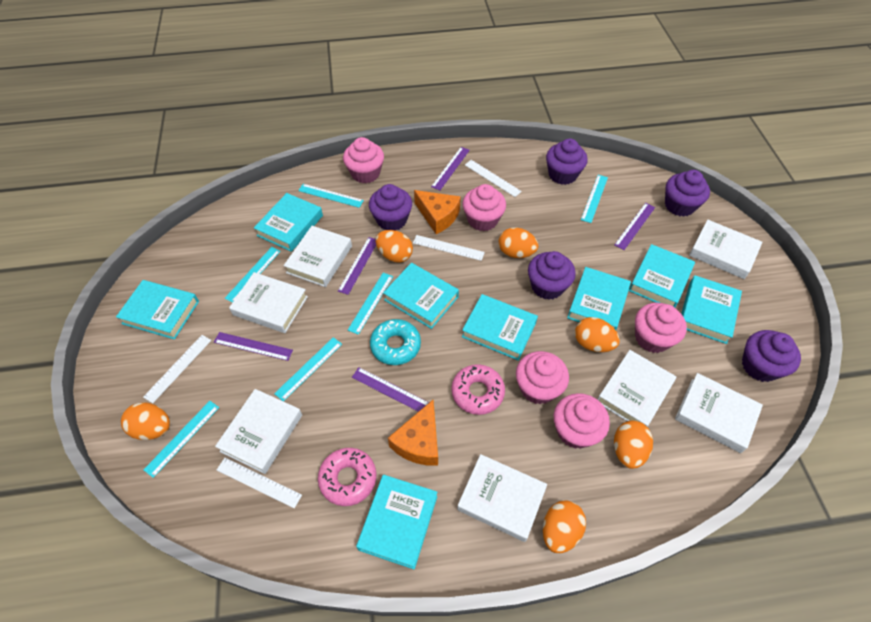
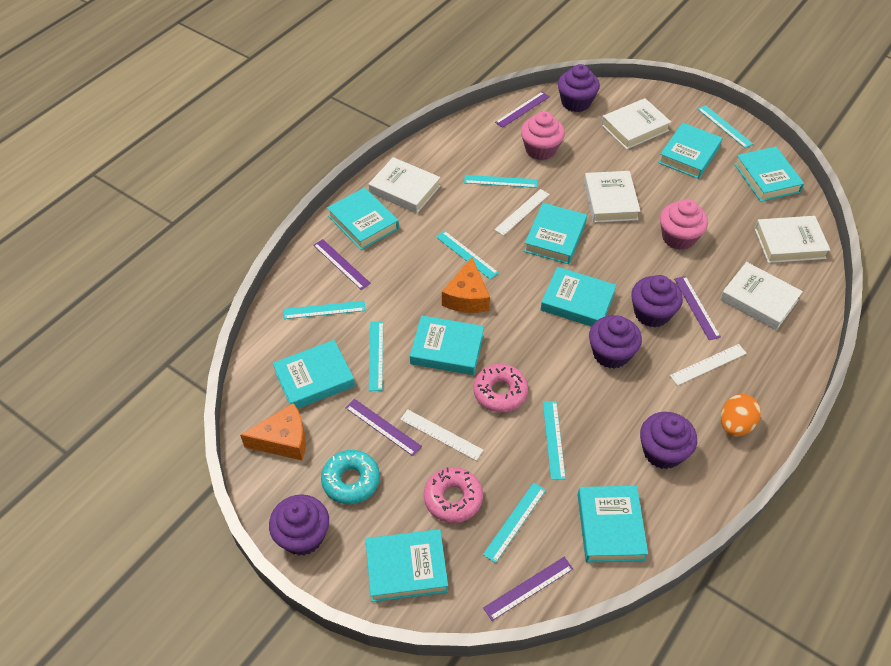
orange egg: [121,402,170,440] [376,230,413,263] [499,228,538,258] [543,500,586,553] [575,317,620,352] [614,420,653,469] = 6 -> [721,394,761,437] = 1
pink cupcake: [343,137,384,183] [463,184,506,231] [516,351,569,404] [554,393,610,449] [635,303,687,353] = 5 -> [521,111,565,160] [660,199,708,250] = 2
turquoise book: [116,280,199,339] [254,193,323,252] [356,475,437,570] [383,263,459,329] [462,294,538,361] [567,267,631,330] [629,244,695,307] [681,275,742,344] = 8 -> [273,340,355,409] [327,187,399,250] [365,529,448,602] [410,316,484,375] [524,203,587,264] [540,267,616,327] [578,486,648,562] [658,123,722,179] [734,147,804,202] = 9
turquoise ruler: [144,401,219,478] [225,247,281,303] [274,337,342,401] [298,184,364,208] [348,273,393,335] [581,175,608,223] = 6 -> [283,301,366,319] [369,322,383,391] [436,231,499,279] [464,175,537,188] [483,482,546,563] [543,401,566,480] [698,105,753,148] = 7
white book: [215,389,302,474] [229,272,308,333] [284,226,352,287] [457,454,547,542] [597,350,676,427] [675,373,763,453] [689,220,762,279] = 7 -> [369,157,441,213] [584,171,641,223] [601,98,671,149] [720,262,803,330] [754,216,830,263] = 5
white ruler: [143,335,211,403] [217,458,302,508] [413,235,485,261] [465,160,522,197] = 4 -> [400,409,483,461] [494,189,550,236] [670,344,747,386] = 3

